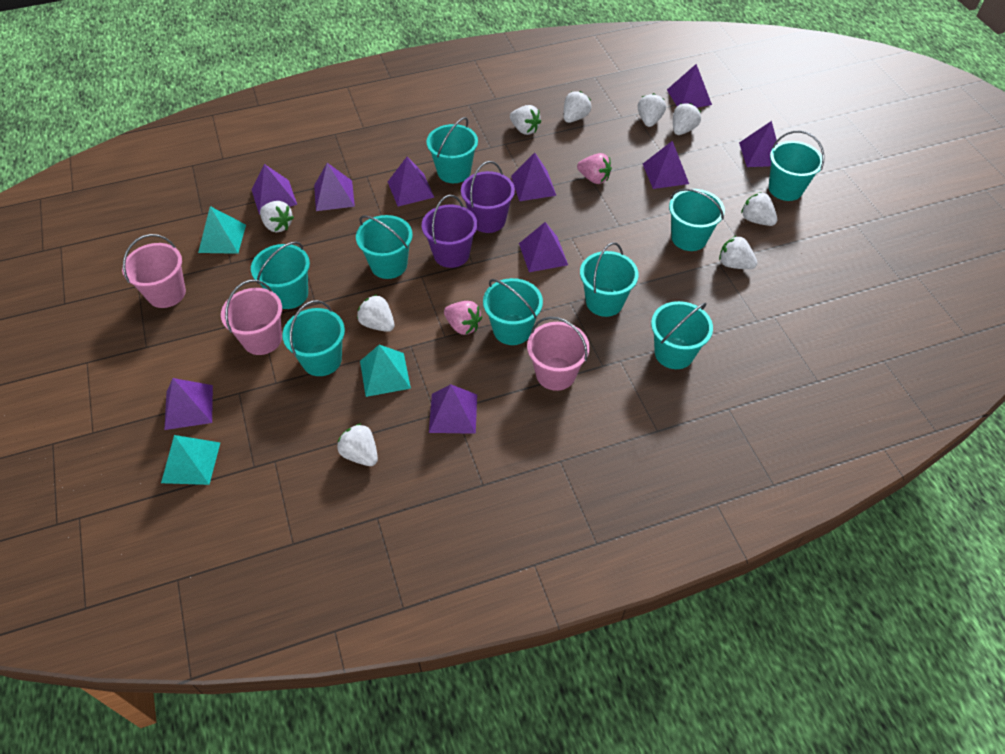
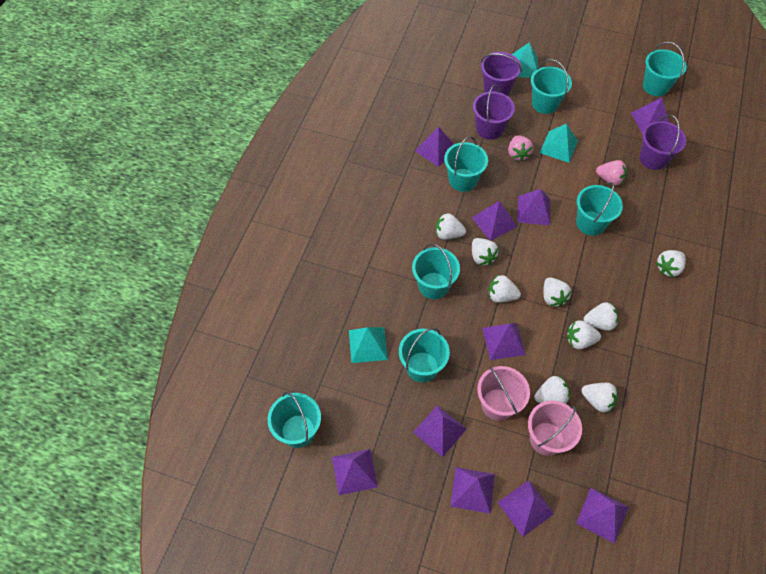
pink bucket: [122,234,186,308] [221,280,282,355] [527,317,590,391] = 3 -> [477,366,530,421] [528,401,582,456] = 2
purple bucket: [421,195,477,268] [461,161,515,233] = 2 -> [473,85,515,140] [481,52,522,95] [639,115,686,170] = 3
turquoise bucket: [251,242,310,309] [282,300,345,376] [356,215,413,279] [426,117,478,183] [483,278,543,345] [580,242,639,317] [651,301,713,369] [669,188,725,251] [769,131,825,201] = 9 -> [267,392,321,448] [399,328,450,382] [412,243,460,299] [444,136,488,192] [531,59,572,114] [576,182,623,236] [643,42,687,96] = 7

